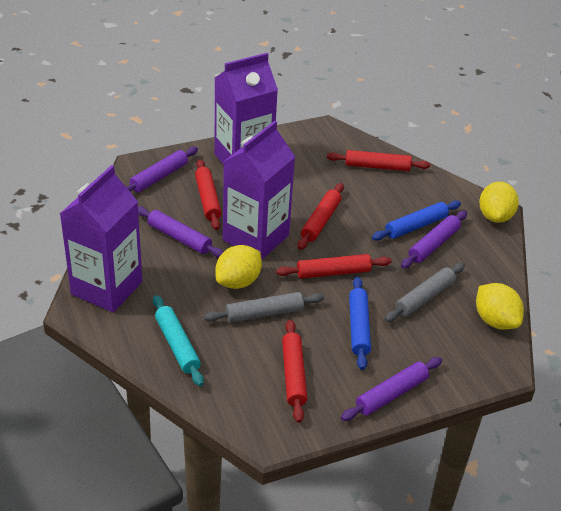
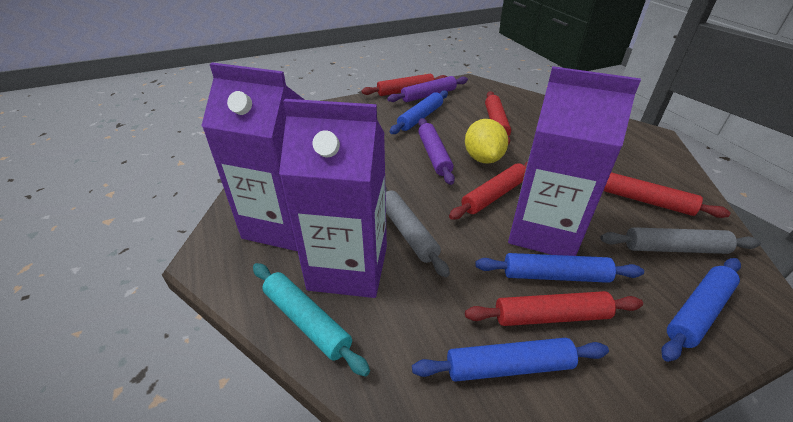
blue rolling pin: [349,277,371,370] [372,200,461,241] = 2 -> [390,90,448,134] [412,338,609,382] [475,253,644,283] [661,258,741,362] = 4
purple rolling pin: [126,147,198,192] [138,206,224,258] [341,357,442,421] [401,211,467,268] = 4 -> [387,76,468,102] [418,118,455,185] = 2
yellow lemon: [215,245,262,289] [476,283,524,330] [479,182,519,223] = 3 -> [465,119,508,164] = 1

